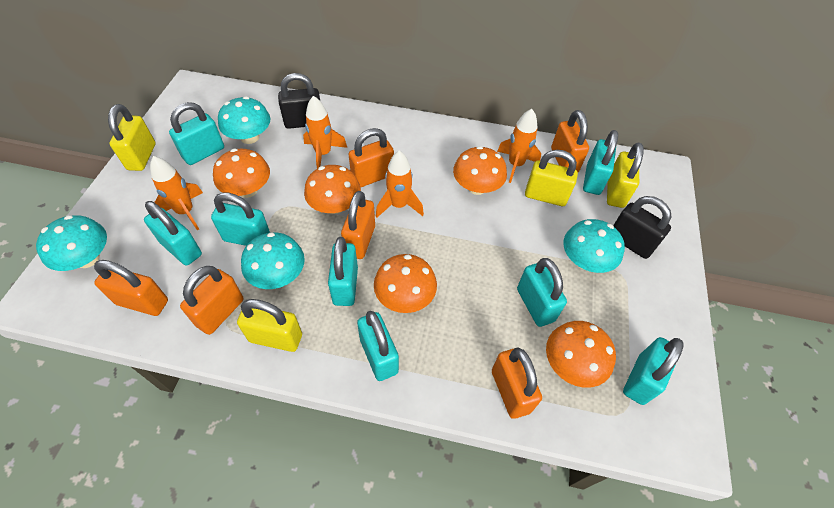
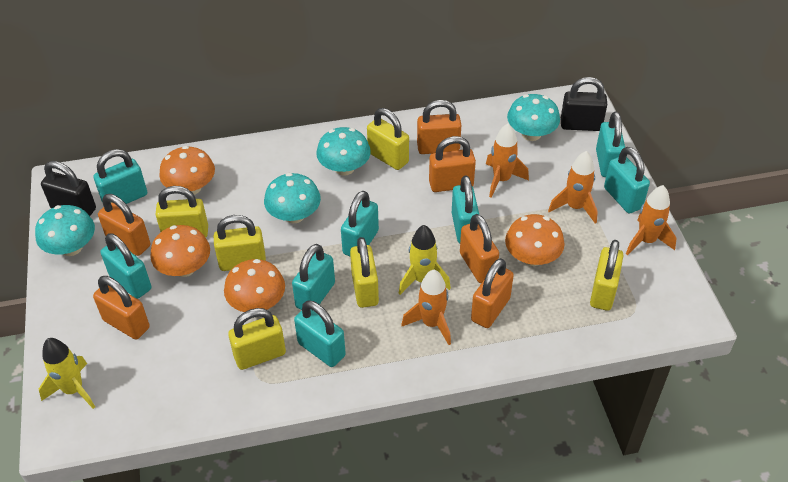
orange mushroom: [213,149,270,198] [304,165,361,214] [374,254,437,313] [453,146,507,195] [546,321,616,388] = 5 -> [150,225,210,277] [159,146,215,195] [224,259,285,312] [505,214,564,266] = 4
yellow padlock: [108,104,156,171] [237,299,302,352] [525,150,578,206] [607,143,644,208] = 4 -> [155,186,208,238] [214,215,266,271] [228,308,286,370] [350,237,379,308] [367,108,409,170] [590,240,624,311] = 6
yellow rocket: none = 0 -> [39,338,95,409] [399,225,451,295] = 2

